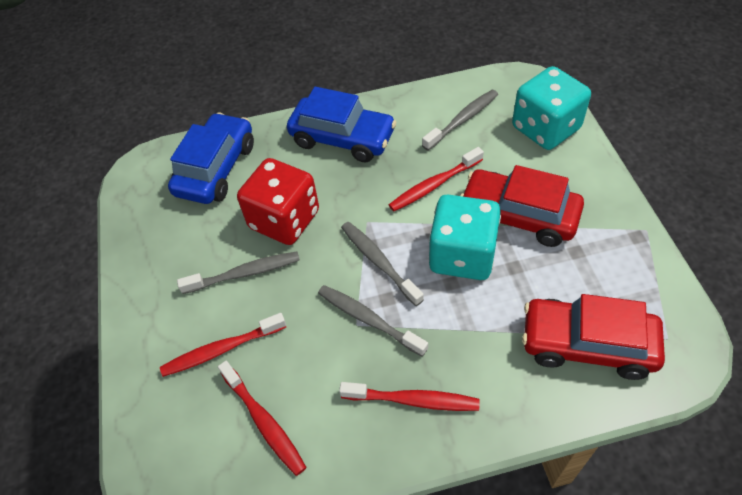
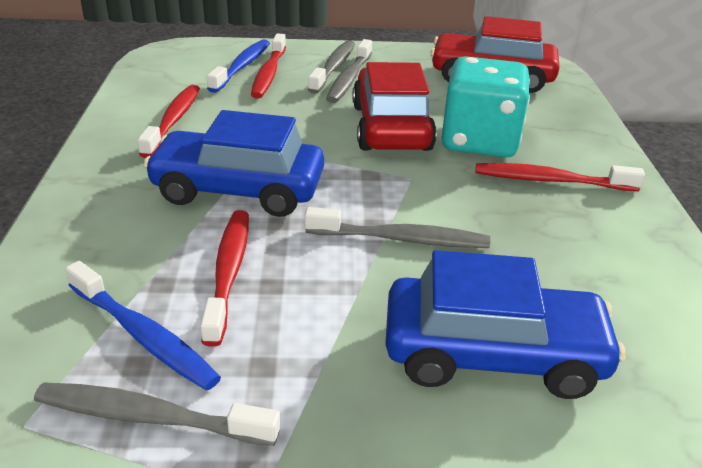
blue toothbrush: none = 0 -> [65,261,221,391] [206,39,270,93] = 2
red dice: [237,158,319,245] = 1 -> none = 0
turquoise dice: [429,195,501,280] [512,66,591,150] = 2 -> [442,56,530,158] = 1

